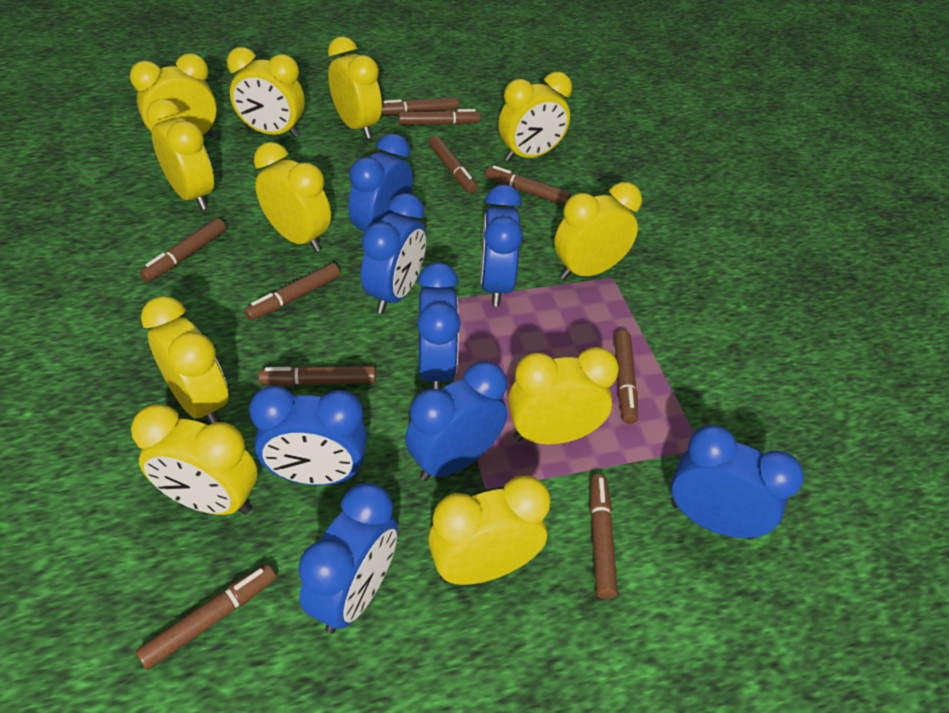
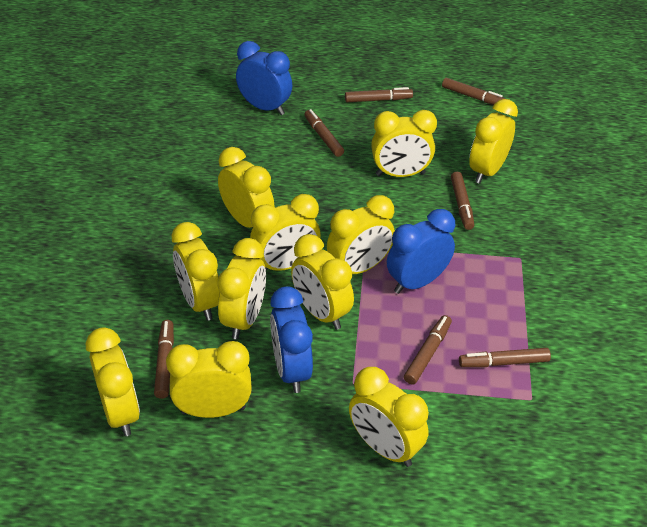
blue clock: [249,386,367,485] [298,483,398,633] [348,133,413,231] [361,193,426,314] [405,361,507,481] [417,263,461,390] [480,184,523,306] [671,425,804,540] = 8 -> [236,41,292,115] [270,286,313,393] [387,209,456,294] = 3
brown marker: [136,564,276,670] [139,218,226,282] [244,263,340,321] [258,366,376,386] [381,97,459,115] [398,109,481,125] [429,136,477,193] [485,165,571,206] [590,474,618,599] [614,330,638,424] = 10 -> [154,320,174,399] [305,109,344,157] [345,87,413,102] [404,315,452,384] [442,78,506,105] [451,172,474,230] [459,348,551,367] = 7

